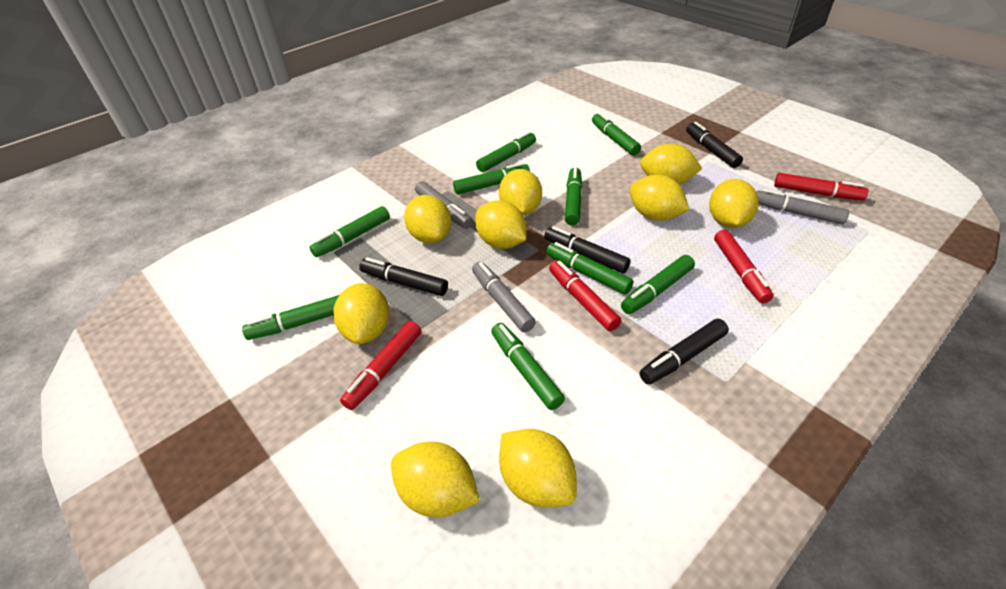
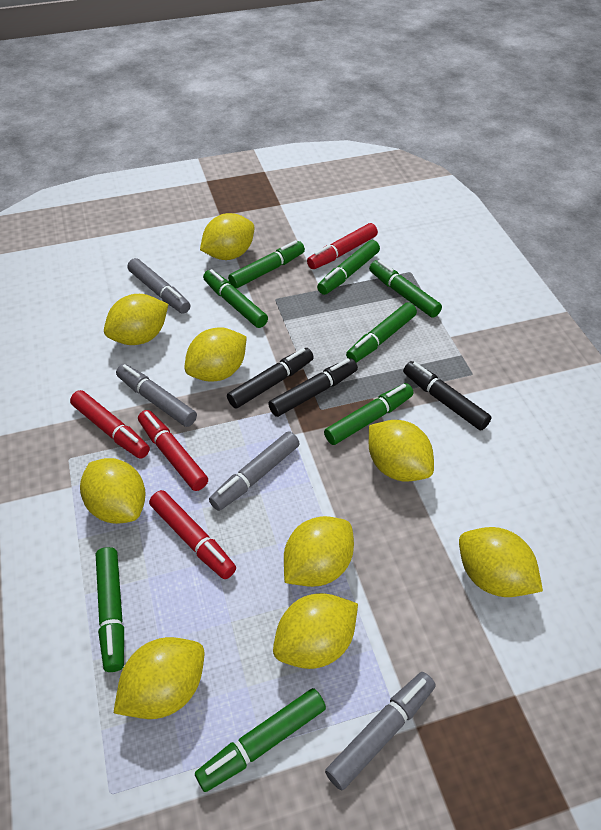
black marker: [359,257,448,296] [544,226,631,273] [639,319,729,384] [686,122,743,168] = 4 -> [227,348,314,409] [268,358,358,417] [403,361,492,431] = 3
green marker: [242,295,339,340] [309,206,390,257] [453,162,530,194] [476,131,536,172] [491,323,565,410] [546,242,633,295] [565,167,582,225] [592,112,641,156] [621,255,695,314] = 9 -> [96,547,124,672] [195,688,326,792] [203,269,268,328] [228,240,305,288] [317,240,380,295] [324,383,414,445] [346,302,417,363] [369,260,442,318] = 8
grey marker: [415,181,473,229] [472,262,536,332] [756,189,849,225] = 3 -> [116,364,197,427] [127,258,190,314] [209,431,300,511] [325,672,436,791] = 4

